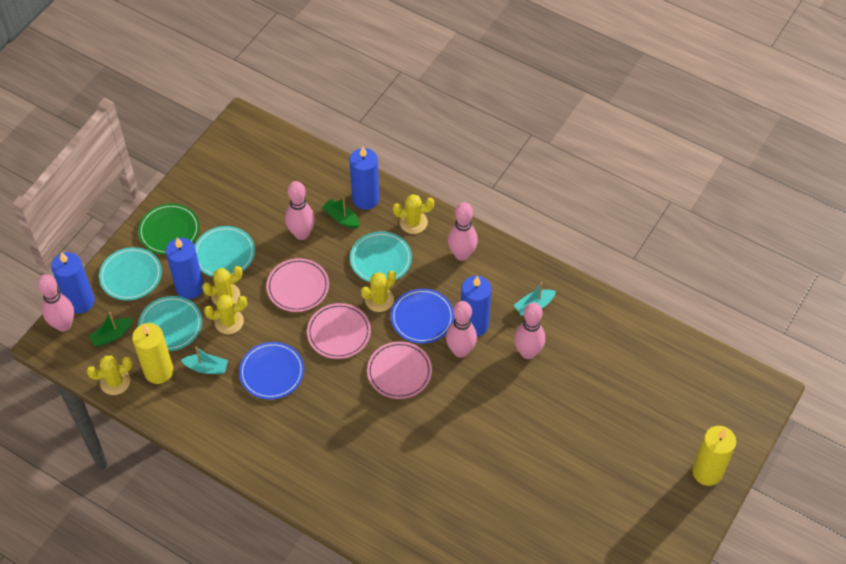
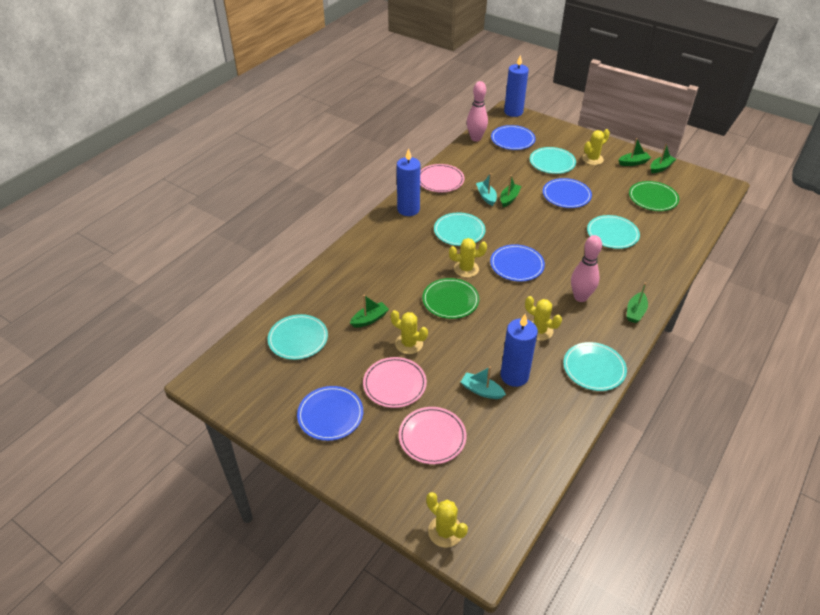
blue candle: [51,252,95,314] [166,238,204,299] [349,146,379,210] [461,276,491,337] = 4 -> [397,148,420,216] [501,314,538,387] [504,55,529,117] = 3
blue plate: [239,342,304,399] [391,288,454,343] = 2 -> [297,386,363,441] [490,244,545,281] [491,125,536,150] [543,178,592,208] = 4
green boat: [89,312,133,347] [322,198,360,229] = 2 -> [350,295,389,328] [500,175,521,207] [619,138,651,166] [627,282,648,323] [651,144,676,173] = 5
green plate: [138,204,200,255] = 1 -> [422,278,479,319] [629,181,679,211] = 2
pink bowling pin: [37,275,74,332] [285,181,315,240] [446,301,477,358] [448,202,478,261] [514,303,545,359] = 5 -> [467,81,488,142] [571,235,602,302] = 2
turquoise plate: [99,247,162,300] [138,296,202,351] [195,226,255,277] [350,231,412,282] = 4 -> [268,314,328,360] [434,212,486,246] [530,147,576,174] [563,342,627,391] [587,215,640,249] = 5
yellow candle: [132,323,173,384] [692,426,736,486] = 2 -> none = 0

